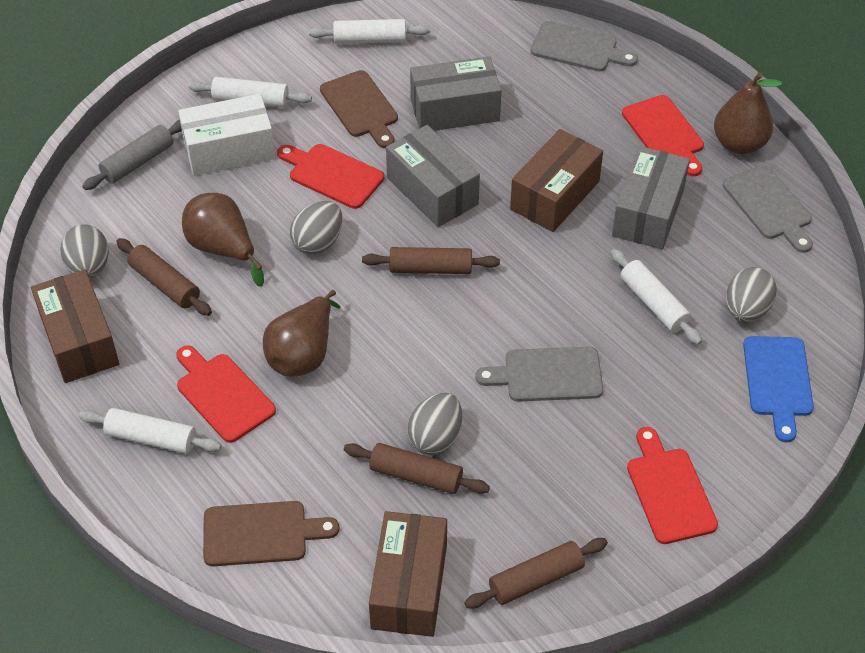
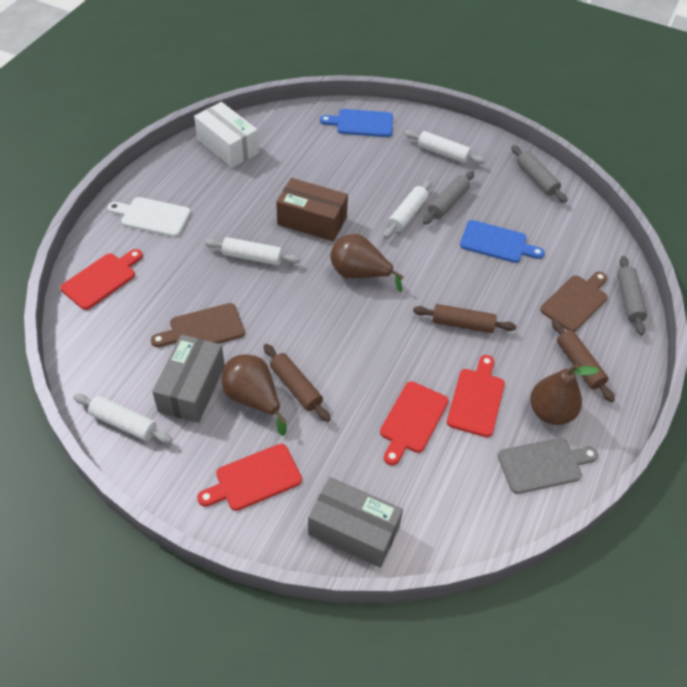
blue cutting board: [743,336,814,442] = 1 -> [320,109,393,137] [460,220,545,263] = 2
brown box: [31,269,119,383] [369,511,447,637] [510,129,603,232] = 3 -> [276,178,348,242] = 1
brown rolling pin: [116,238,212,316] [344,443,490,494] [362,247,500,274] [464,538,608,609] = 4 -> [263,344,330,422] [413,304,516,333] [552,319,615,402] = 3
grey box: [386,125,480,227] [410,56,502,131] [612,146,690,249] = 3 -> [152,334,225,423] [308,477,403,568] = 2
grey cutting board: [475,347,603,402] [530,21,638,71] [723,165,813,253] = 3 -> [498,438,598,494] = 1
grey egg: [60,224,109,279] [290,201,343,255] [407,392,462,455] [726,267,777,322] = 4 -> none = 0
grey rolling pin: [83,120,182,190] = 1 -> [423,171,474,224] [511,145,567,203] [617,256,647,335] = 3
white cutting board: none = 0 -> [107,197,191,237] = 1

